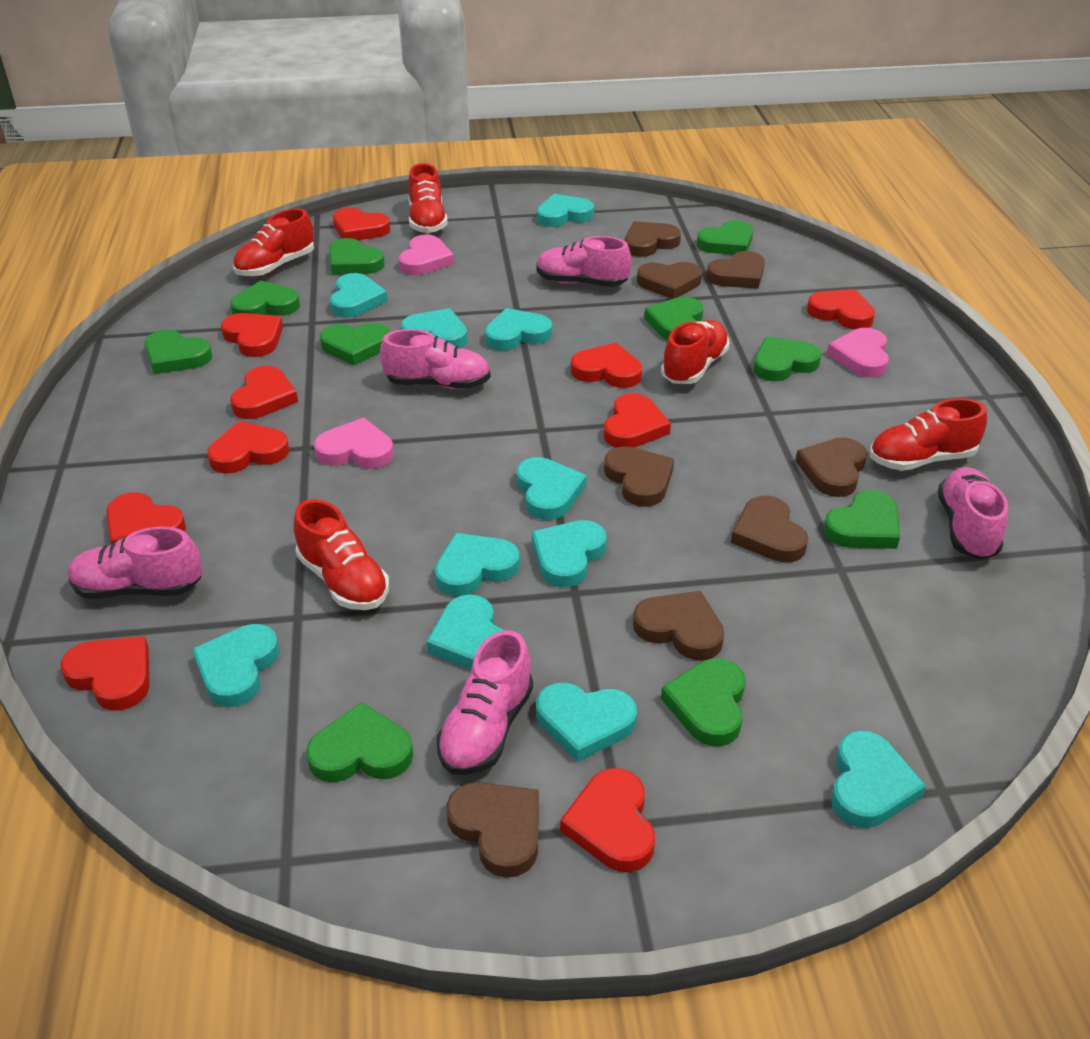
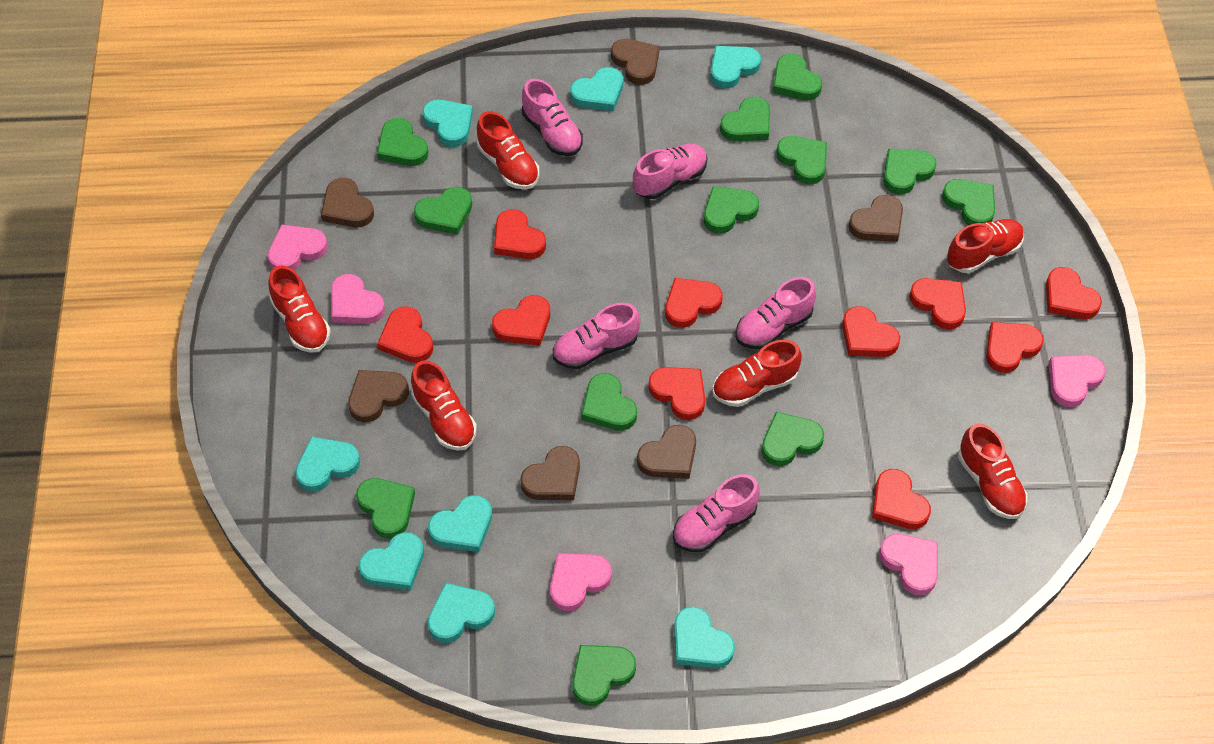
brown heart: [446,782,539,878] [604,446,674,507] [625,221,681,257] [633,591,724,660] [637,262,702,299] [706,251,765,289] [731,495,808,563] [796,437,867,497] = 8 -> [321,178,374,227] [348,370,409,422] [520,446,580,500] [611,39,660,85] [637,425,696,479] [848,195,903,242] = 6
green heart: [144,330,212,374] [230,280,300,316] [306,702,413,782] [320,323,390,365] [329,238,385,275] [644,297,703,341] [661,658,746,746] [697,220,753,255] [753,336,821,382] [823,490,900,549] = 10 -> [356,478,415,539] [377,118,428,166] [414,187,472,235] [572,645,636,706] [581,373,637,431] [704,186,759,233] [720,97,770,141] [761,412,824,466] [773,54,822,100] [776,136,827,184] [883,149,937,194] [942,179,995,225] = 12
pink heart: [314,418,394,469] [398,235,454,275] [827,328,889,377] = 3 -> [268,224,328,270] [331,274,385,324] [550,553,612,611] [879,534,938,595] [1049,355,1106,407] = 5
red shoe: [233,209,314,277] [294,499,389,610] [408,163,448,233] [661,320,730,384] [870,398,987,471] = 5 -> [268,265,331,353] [411,360,477,451] [477,111,539,190] [712,339,802,407] [947,219,1024,273] [958,423,1027,519] = 6
turquoise heart: [192,624,280,707] [330,273,388,318] [401,308,467,348] [426,594,504,670] [435,533,520,596] [485,308,552,351] [516,457,587,520] [532,520,607,587] [536,683,637,762] [537,194,594,227] [831,731,926,828] = 11 -> [295,437,360,492] [359,532,424,590] [423,100,473,147] [427,583,495,643] [428,495,492,552] [570,67,623,111] [674,607,735,669] [710,46,761,88] = 8

